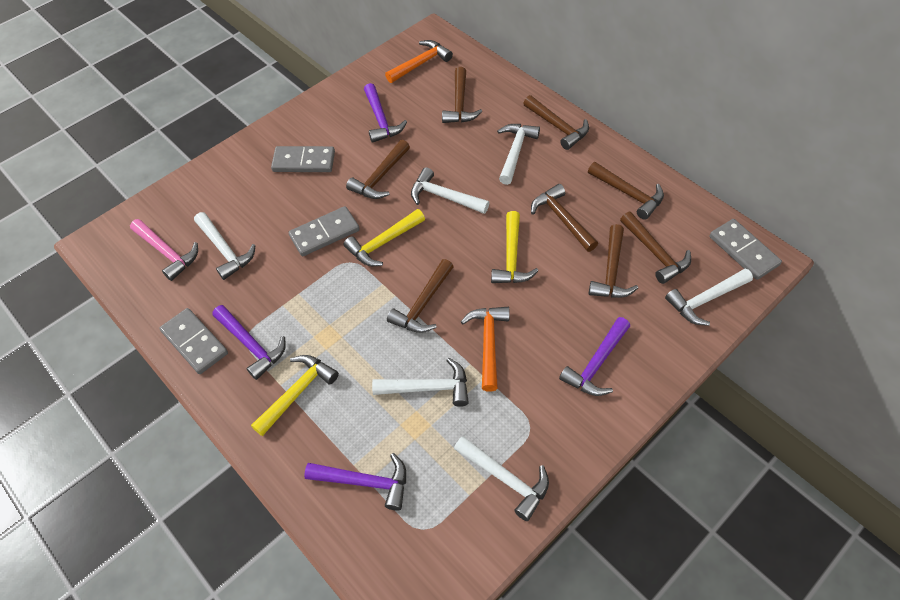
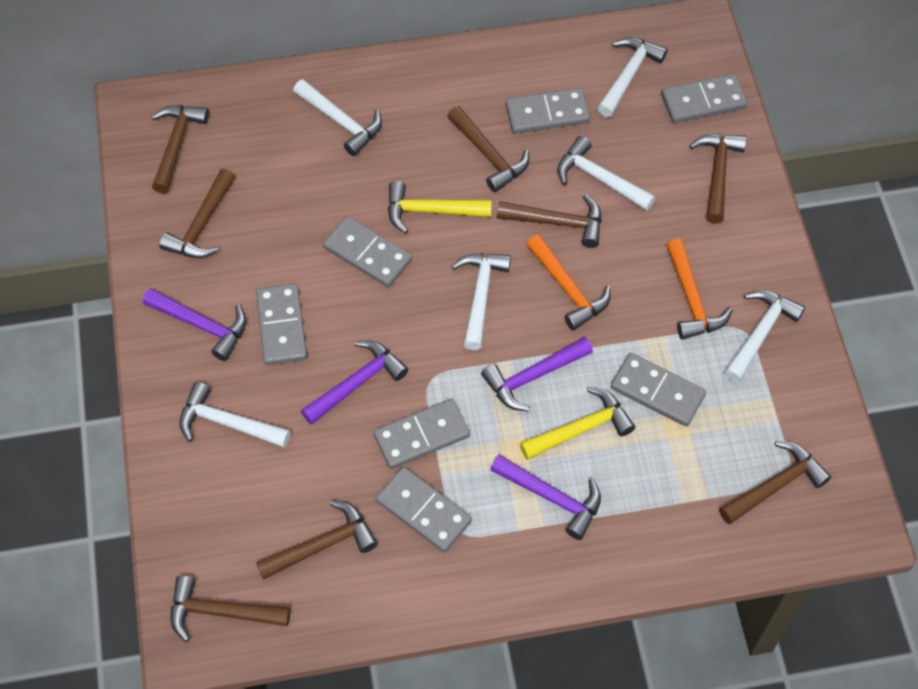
grey domino: [159,308,228,374] [271,146,335,172] [289,206,360,256] [709,219,782,280] = 4 -> [256,283,307,365] [323,216,412,287] [373,398,470,469] [376,467,472,552] [506,88,590,134] [611,353,706,426] [661,74,747,123] = 7
pink hammer: [130,219,198,281] = 1 -> none = 0
yellow hammer: [251,355,339,436] [344,209,425,266] [491,211,538,283] = 3 -> [388,181,492,234] [520,387,635,460] = 2

